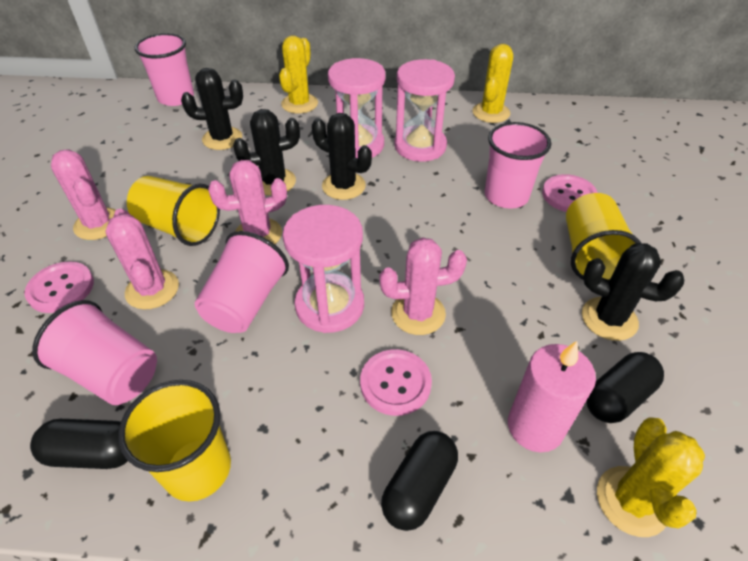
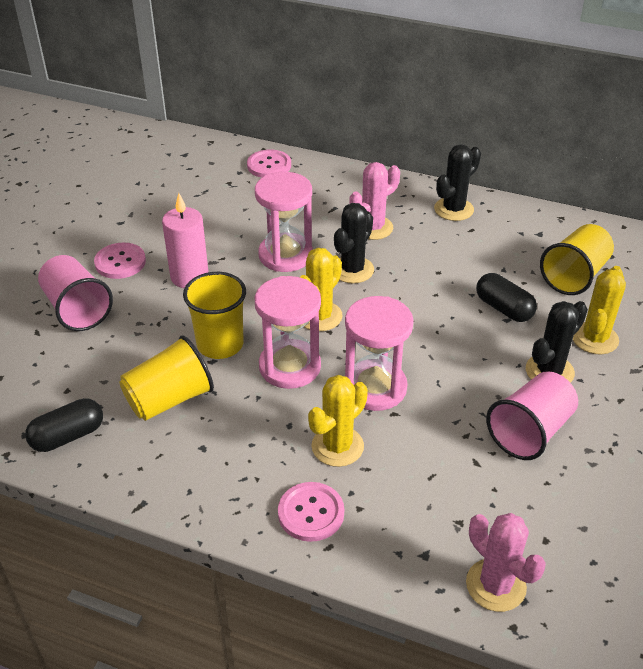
black cactus: [181,68,243,150] [233,109,300,196] [312,113,372,200] [582,243,684,341] = 4 -> [334,203,374,283] [434,144,481,221] [526,301,588,383] = 3
black capsule: [30,419,128,469] [381,431,458,531] [586,352,664,423] = 3 -> [25,398,103,452] [476,273,537,322] = 2
pink cactus: [51,149,116,240] [105,209,179,309] [208,160,287,244] [380,237,467,335] = 4 -> [349,162,400,240] [466,513,546,612] = 2
pink cup: [32,300,157,405] [135,33,194,106] [195,231,289,333] [485,122,551,209] = 4 -> [38,255,113,331] [486,371,578,460] = 2

